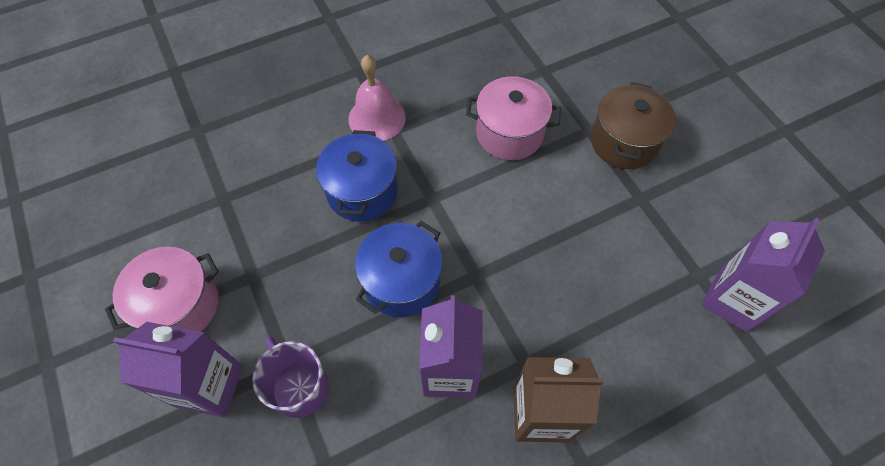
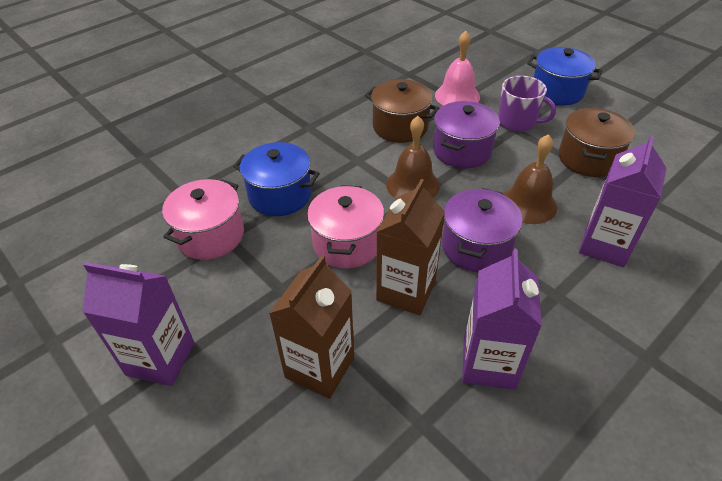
brown bell: none = 0 -> [386,116,440,198] [503,134,557,224] = 2
brown carton: [513,357,604,443] = 1 -> [269,255,354,399] [376,179,445,315] = 2
brown pot: [591,82,676,169] = 1 -> [365,79,439,143] [559,108,635,177] = 2
purple pot: none = 0 -> [433,101,500,169] [442,188,523,272] = 2

